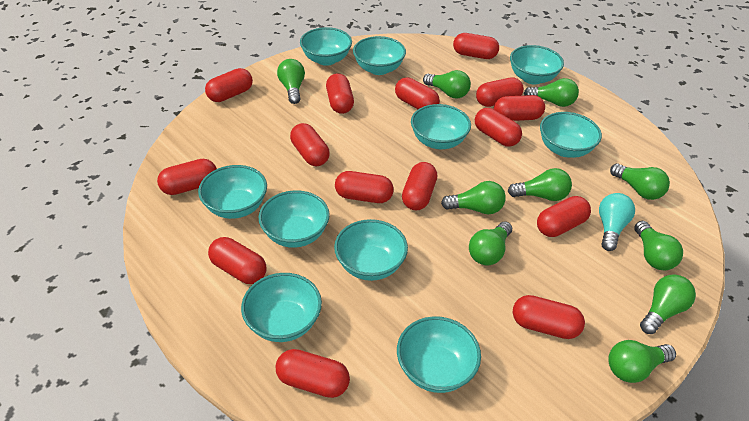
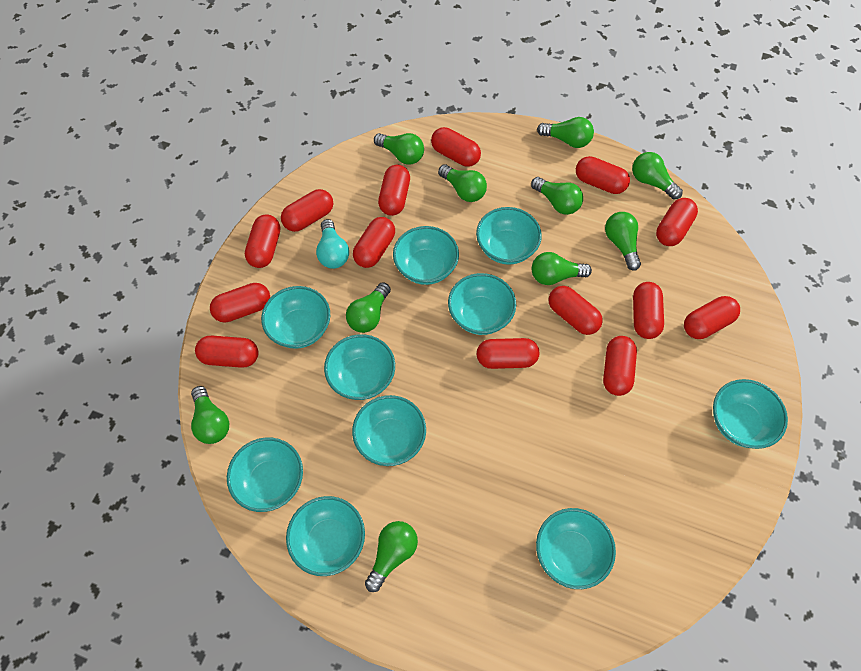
red capsule: [157,159,217,195] [205,68,253,102] [208,237,267,284] [276,349,350,398] [290,123,330,166] [326,73,354,114] [335,171,394,203] [395,77,440,109] [402,162,437,210] [453,33,499,59] [475,108,522,147] [476,77,524,107] [494,95,545,121] [513,295,585,339] [537,196,591,237] = 15 -> [195,336,258,368] [210,283,270,323] [245,214,280,268] [281,189,333,232] [353,217,395,268] [378,165,410,216] [431,127,481,167] [477,338,539,369] [549,286,603,335] [576,156,630,194] [603,336,637,396] [633,282,664,339] [656,198,698,246] [684,296,740,339] = 14

